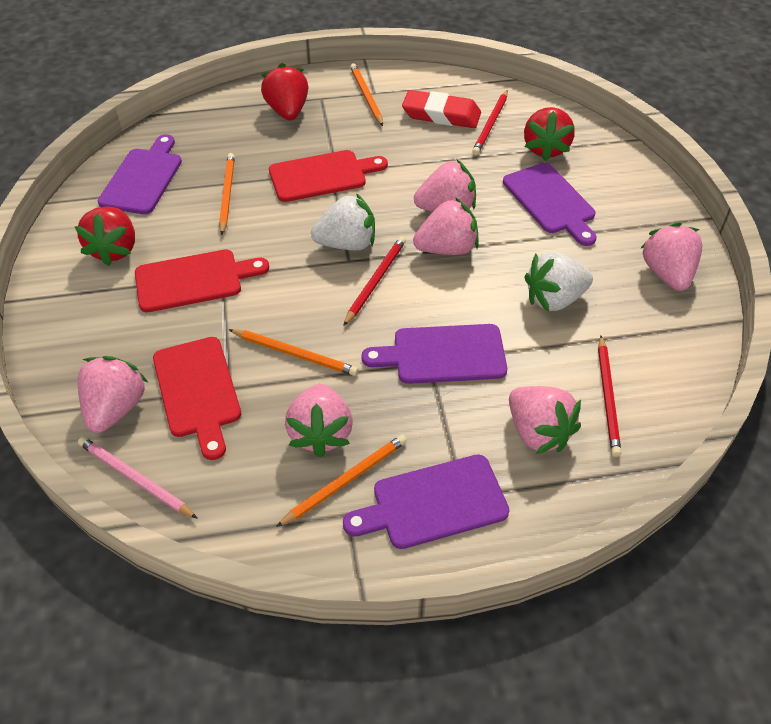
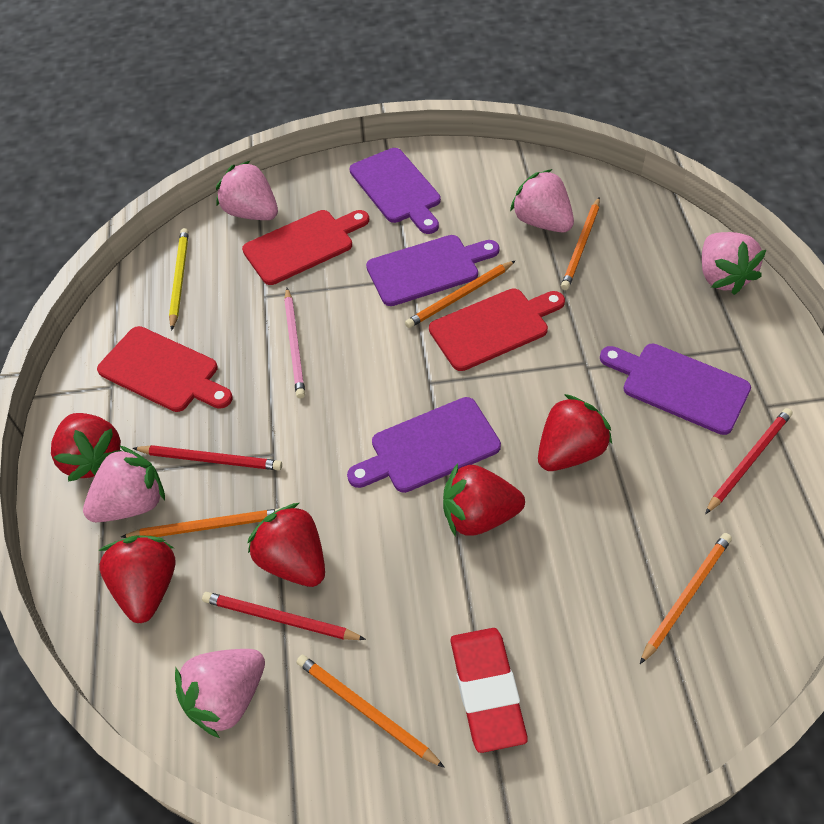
orange pencil: [219,153,235,235] [228,329,358,376] [276,435,407,527] [350,63,383,126] = 4 -> [121,508,281,538] [296,655,445,768] [405,261,515,328] [561,197,600,290] [640,533,732,664] = 5
pink strawberry: [77,356,148,433] [285,384,353,457] [413,197,478,255] [414,160,476,212] [509,386,581,454] [640,222,702,291] = 6 -> [83,445,165,522] [175,649,265,738] [216,161,278,220] [510,169,574,232] [702,232,766,295] = 5
red strawberry: [74,207,135,266] [261,63,309,120] [524,107,575,161] = 3 -> [51,413,122,482] [98,535,176,623] [247,503,325,587] [443,463,525,537] [538,394,612,471] = 5
white strawberry: [311,193,375,250] [525,252,593,312] = 2 -> none = 0
yellow pencil: none = 0 -> [169,228,189,331] = 1

